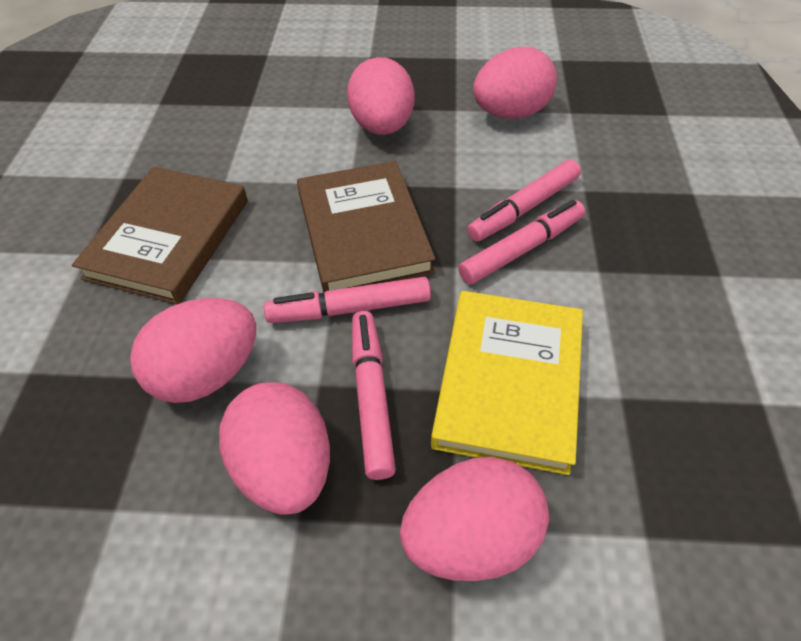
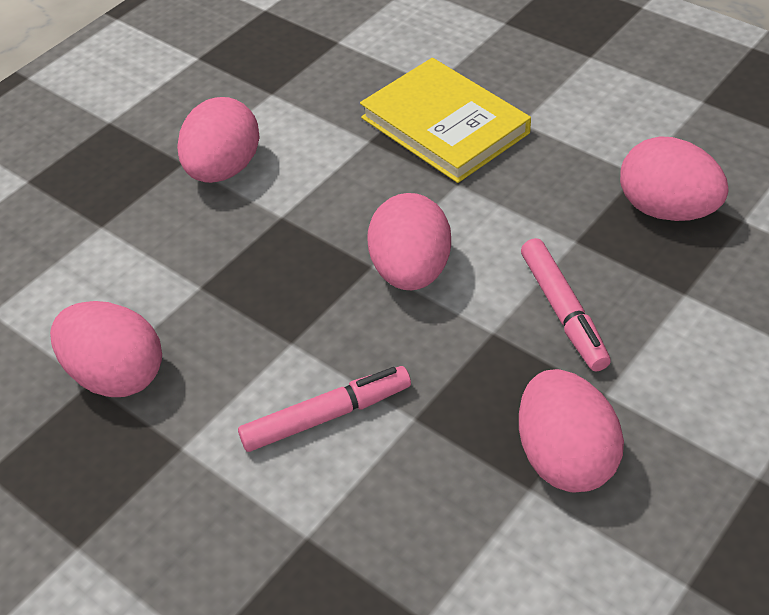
brown book: [72,167,248,304] [297,161,436,293] = 2 -> none = 0
pink marker: [264,277,431,323] [352,311,396,480] [458,200,585,284] [467,160,581,242] = 4 -> [238,366,411,452] [521,238,611,372] = 2

